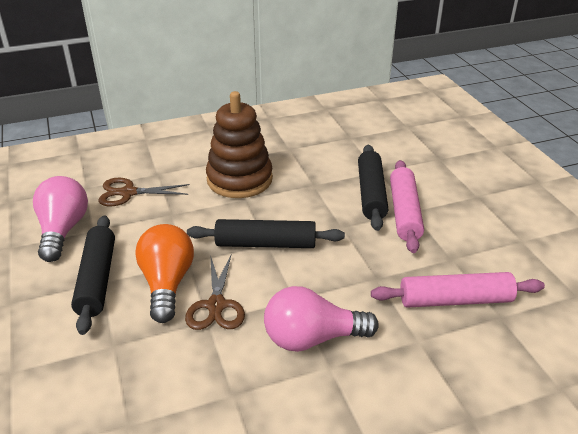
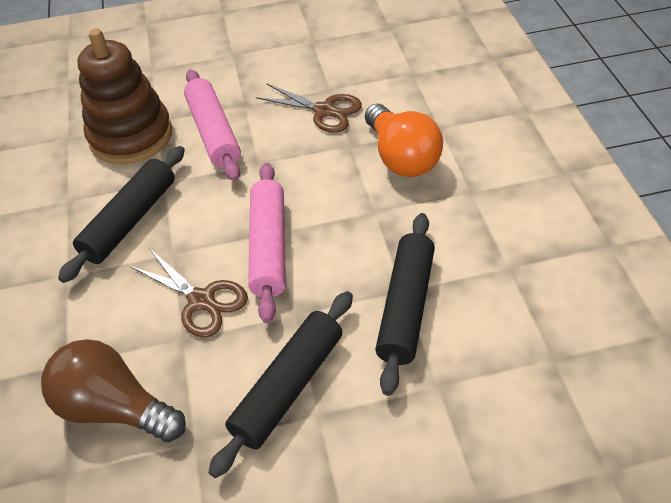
brown light bulb: none = 0 -> [41,339,186,442] = 1
pink light bulb: [33,176,88,262] [264,286,379,352] = 2 -> none = 0

